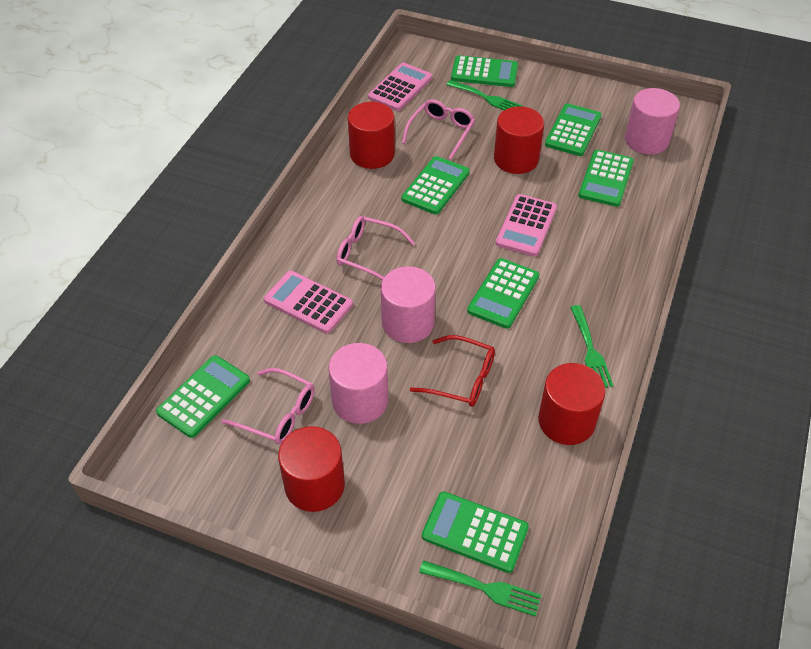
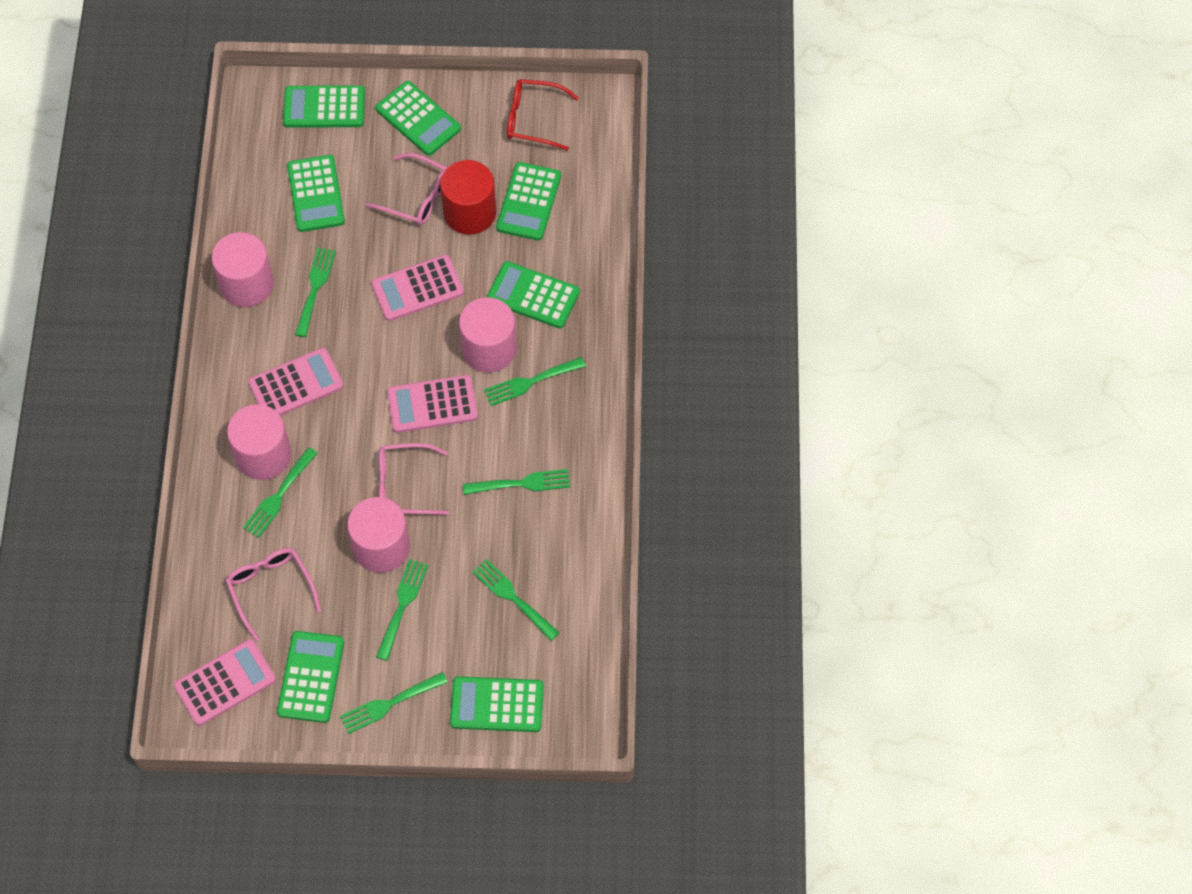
green fork: [419,560,541,617] [447,80,522,110] [570,305,614,388] = 3 -> [243,447,318,538] [295,247,336,337] [340,672,448,734] [376,559,428,661] [463,469,570,495] [472,559,559,641] [484,357,586,406] = 7
pink calculator: [264,271,353,334] [368,63,432,111] [495,194,557,256] = 3 -> [174,639,276,726] [248,348,344,416] [371,255,464,321] [387,375,478,433] = 4
pink cylinder: [329,343,388,424] [381,266,436,343] [625,88,680,154] = 3 -> [212,232,274,307] [227,404,291,480] [347,497,410,573] [459,297,517,373] = 4
red cylinder: [278,426,345,512] [348,102,395,169] [494,106,544,174] [538,363,606,445] = 4 -> [440,160,496,235] = 1

